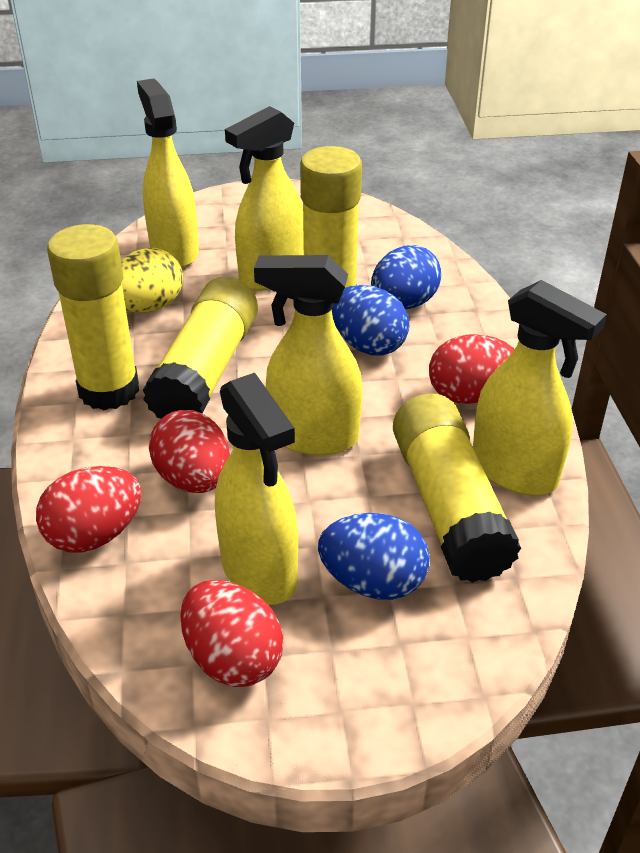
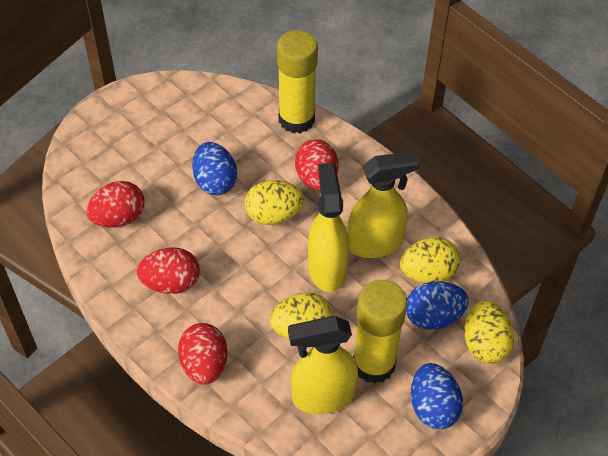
yellow egg: [121,248,183,312] = 1 -> [245,180,304,225] [270,292,333,339] [400,237,460,283] [464,301,514,363] = 4
yellow glue stick: [47,224,139,410] [143,276,258,419] [300,146,362,288] [393,393,521,583] = 4 -> [277,30,318,133] [353,280,407,384] = 2
yellow spray bottle: [137,78,199,268] [215,373,298,605] [225,106,304,291] [254,255,363,455] [473,280,607,496] = 5 -> [288,316,358,414] [308,163,349,292] [348,151,420,258] = 3

